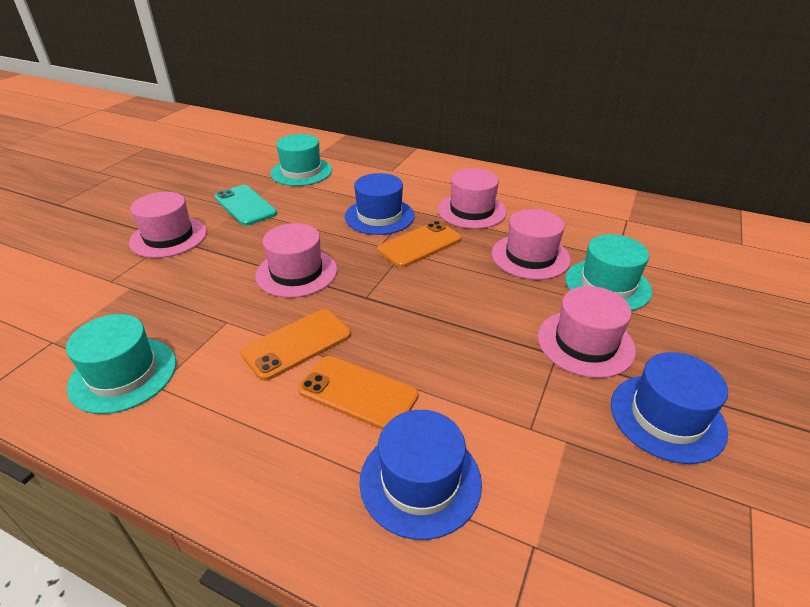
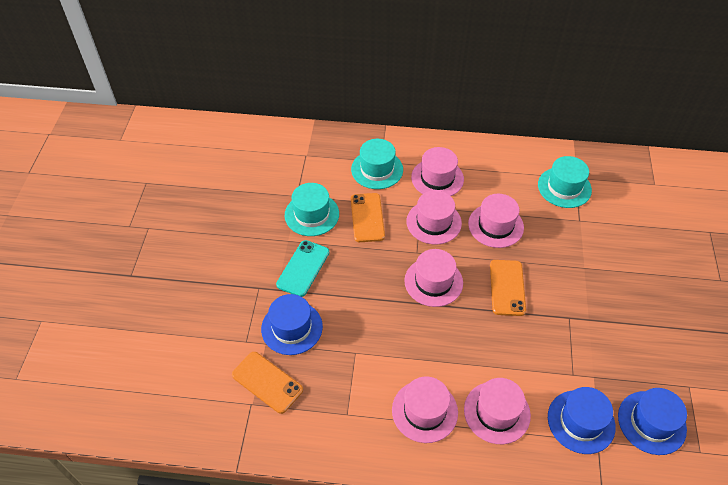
pink hat: [129,192,207,258] [255,223,337,298] [438,168,507,229] [492,209,571,280] [538,286,636,378] = 5 -> [392,376,458,443] [404,249,463,307] [406,190,462,244] [411,147,464,196] [464,378,531,444] [468,194,524,248] = 6

